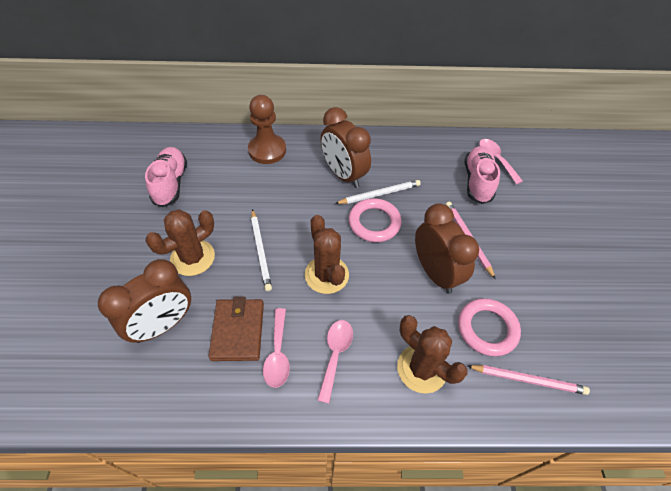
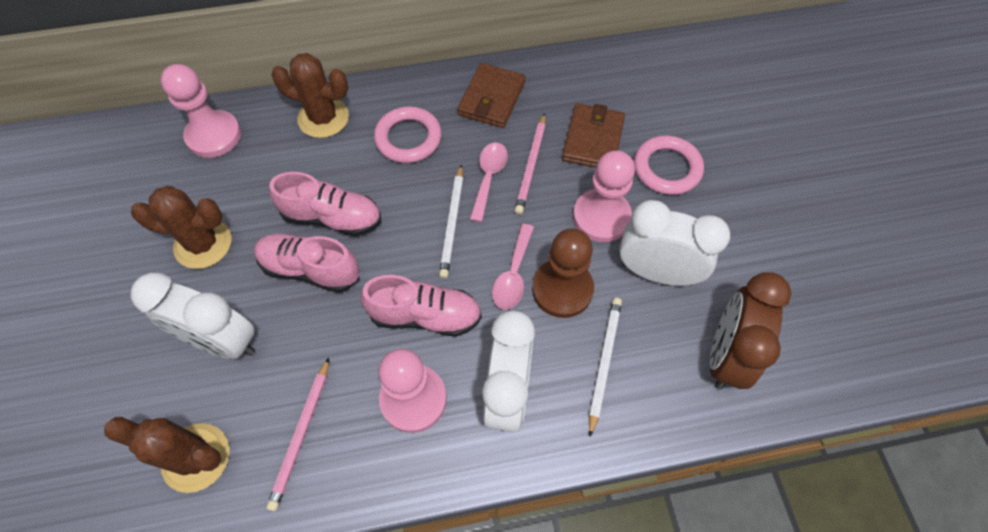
brown clock: [98,259,191,343] [321,107,371,188] [415,203,479,294] = 3 -> [710,272,792,389] = 1
brown wallet: [208,297,264,361] = 1 -> [457,63,526,128] [562,104,625,168] = 2
pink pawn: none = 0 -> [161,64,241,158] [378,349,447,433] [573,151,635,242] = 3
pink shoe: [145,147,187,207] [465,146,500,204] = 2 -> [254,234,360,293] [269,172,381,236] [361,275,482,337] = 3
pink spoon: [263,308,290,388] [317,320,353,403] [479,139,523,184] = 3 -> [470,143,508,222] [492,224,534,309] = 2
white clock: none = 0 -> [130,273,255,359] [482,310,535,432] [619,200,730,286] = 3

